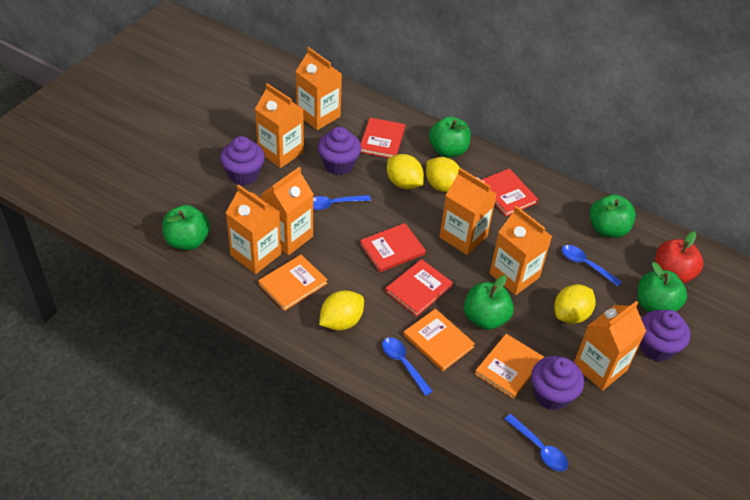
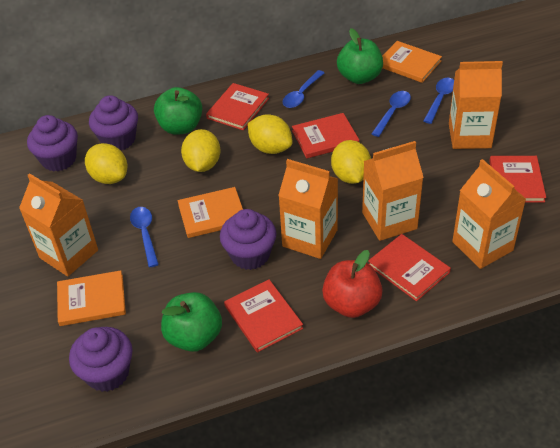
green apple: [162,205,210,250] [429,116,471,157] [464,275,514,330] [590,194,636,238] [637,262,687,312] = 5 -> [154,87,202,135] [161,292,222,352] [337,28,383,84] = 3
orange carton: [226,185,281,274] [255,83,304,168] [260,167,313,255] [296,47,342,130] [440,168,497,255] [490,206,552,295] [574,301,646,391] = 7 -> [19,173,98,276] [278,159,338,259] [362,141,424,241] [449,61,503,149] [452,159,526,269] = 5
red book: [360,223,426,272] [361,118,405,158] [385,259,453,316] [482,169,538,216] = 4 -> [206,83,269,130] [224,279,303,353] [292,113,359,158] [368,234,451,301] [489,156,546,203] = 5

